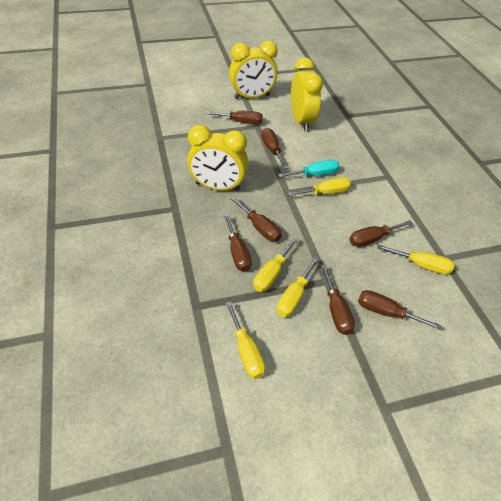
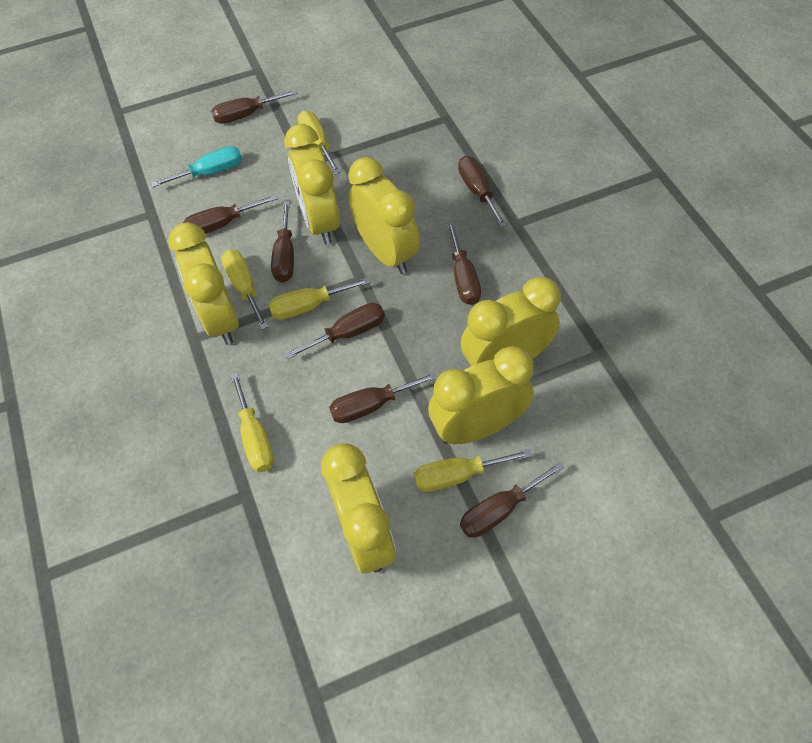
brown screwdriver: [206,111,263,124] [223,214,252,272] [230,197,282,242] [261,128,288,169] [321,265,355,335] [349,220,413,247] [358,290,442,330] = 7 -> [183,194,278,234] [211,89,298,124] [271,201,294,282] [285,303,385,359] [329,372,438,423] [447,221,481,305] [458,156,507,228] [460,462,564,538] = 8
yellow clock: [187,125,248,191] [229,41,278,99] [291,58,323,131] = 3 -> [168,222,239,345] [284,124,340,245] [321,443,396,573] [348,157,420,274] [428,346,534,444] [461,276,561,366] = 6

